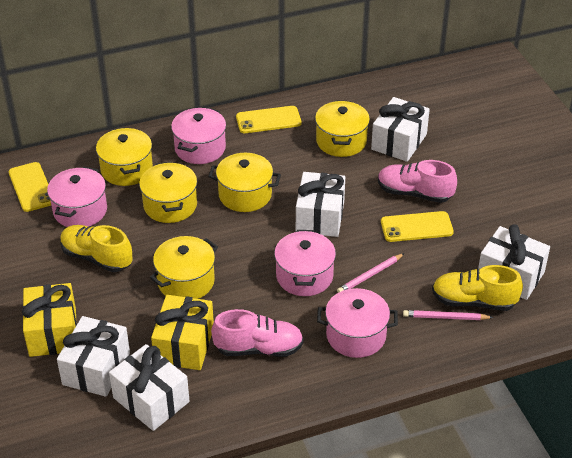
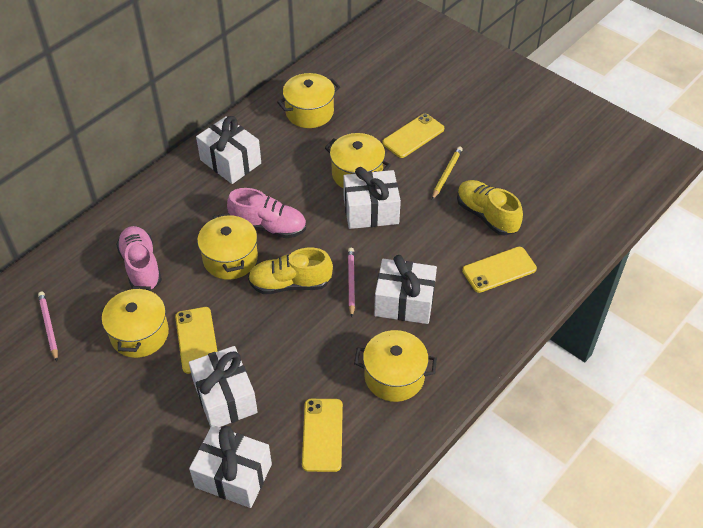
pink pot: [47,167,107,227] [171,107,226,164] [274,230,336,296] [317,288,398,358] = 4 -> none = 0
yellow gift: [22,283,77,357] [151,295,214,370] = 2 -> none = 0
yellow pencil: none = 0 -> [432,146,463,200] = 1
yellow phone: [9,162,51,212] [236,106,302,133] [381,211,454,242] = 3 -> [175,307,218,374] [302,399,343,472] [382,114,444,158] [462,247,537,293] = 4

